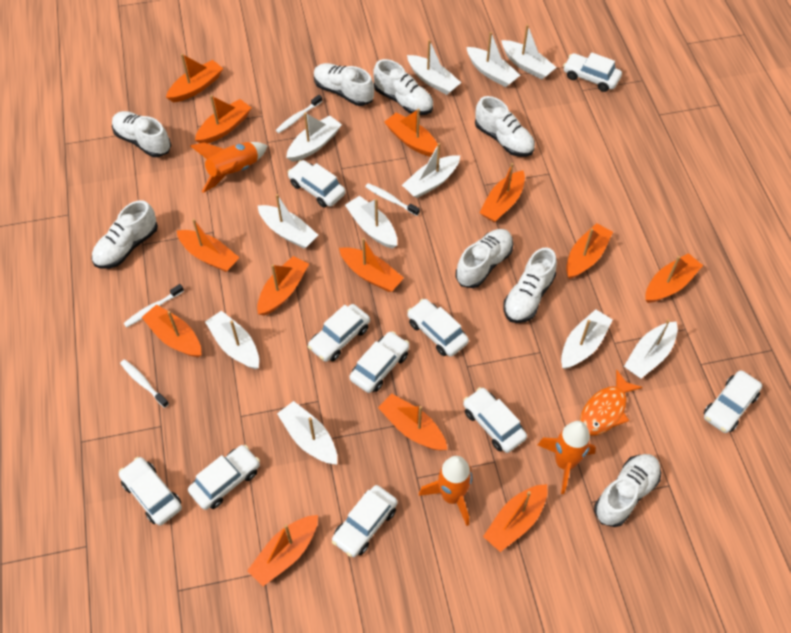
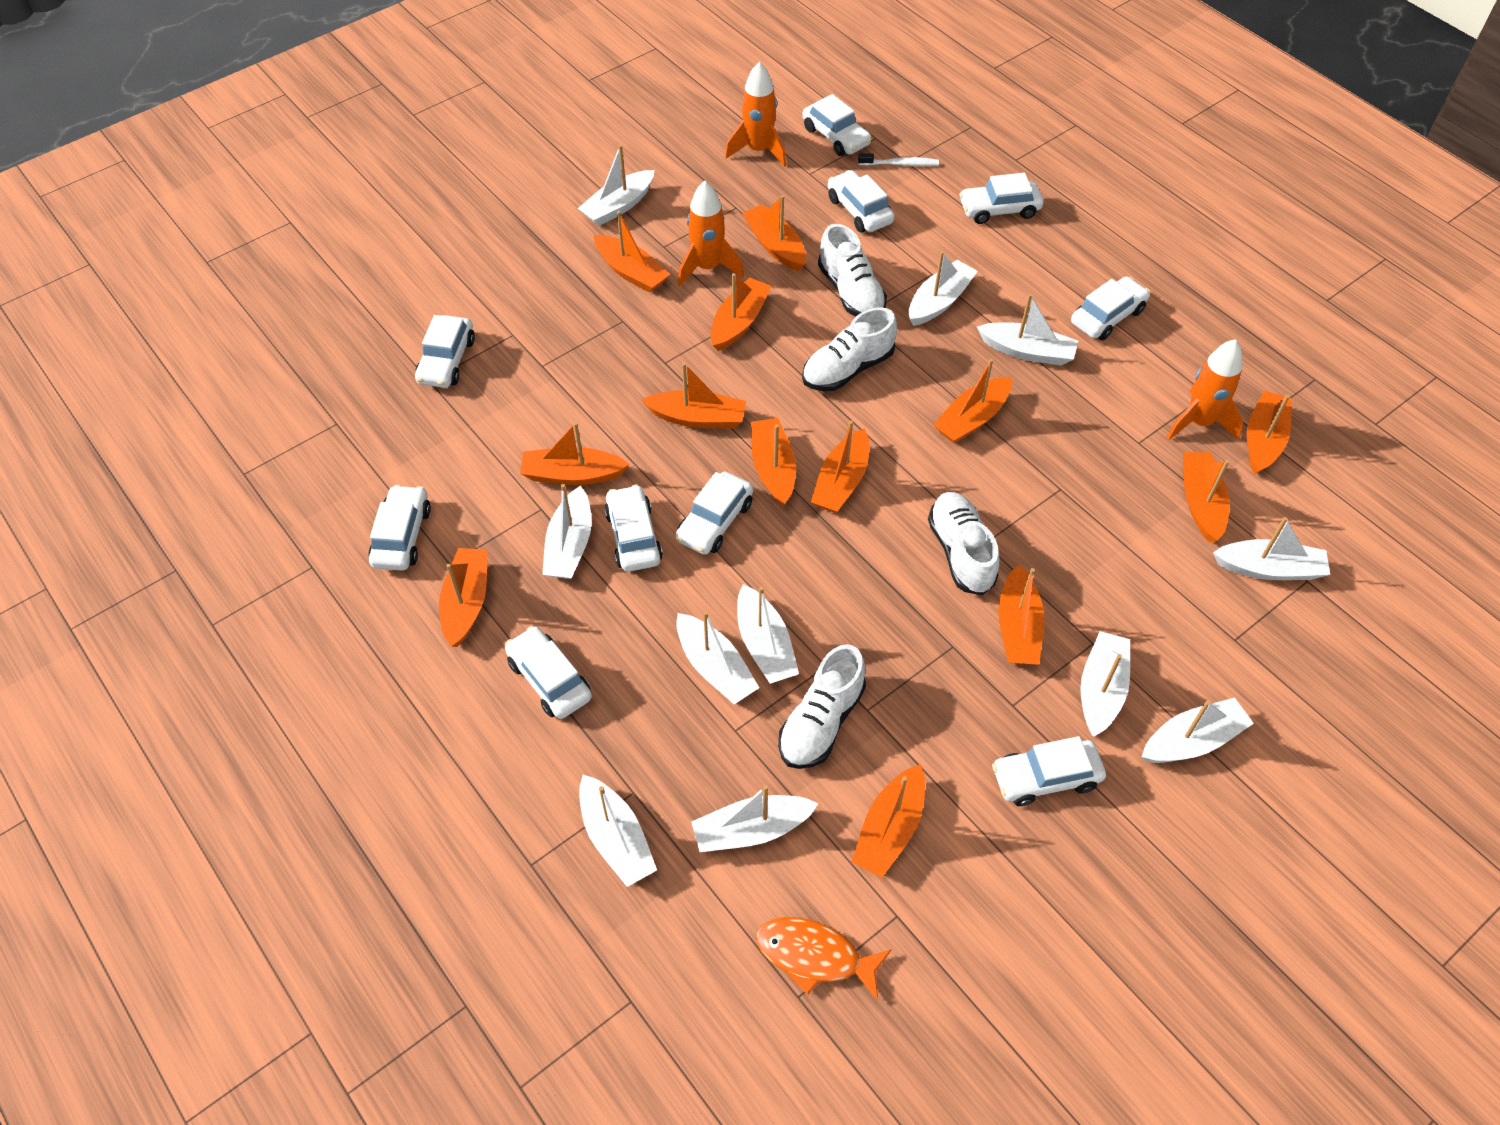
white shoe: [92,200,158,269] [112,111,171,157] [314,63,374,106] [373,59,433,115] [456,229,513,288] [475,96,535,157] [503,247,557,323] [594,454,661,527] = 8 -> [778,644,866,769] [802,307,897,391] [818,224,887,317] [928,492,999,595] = 4
white toothbrush: [120,359,169,408] [123,284,184,328] [276,95,322,133] [365,183,420,216] = 4 -> [858,153,939,166] = 1

